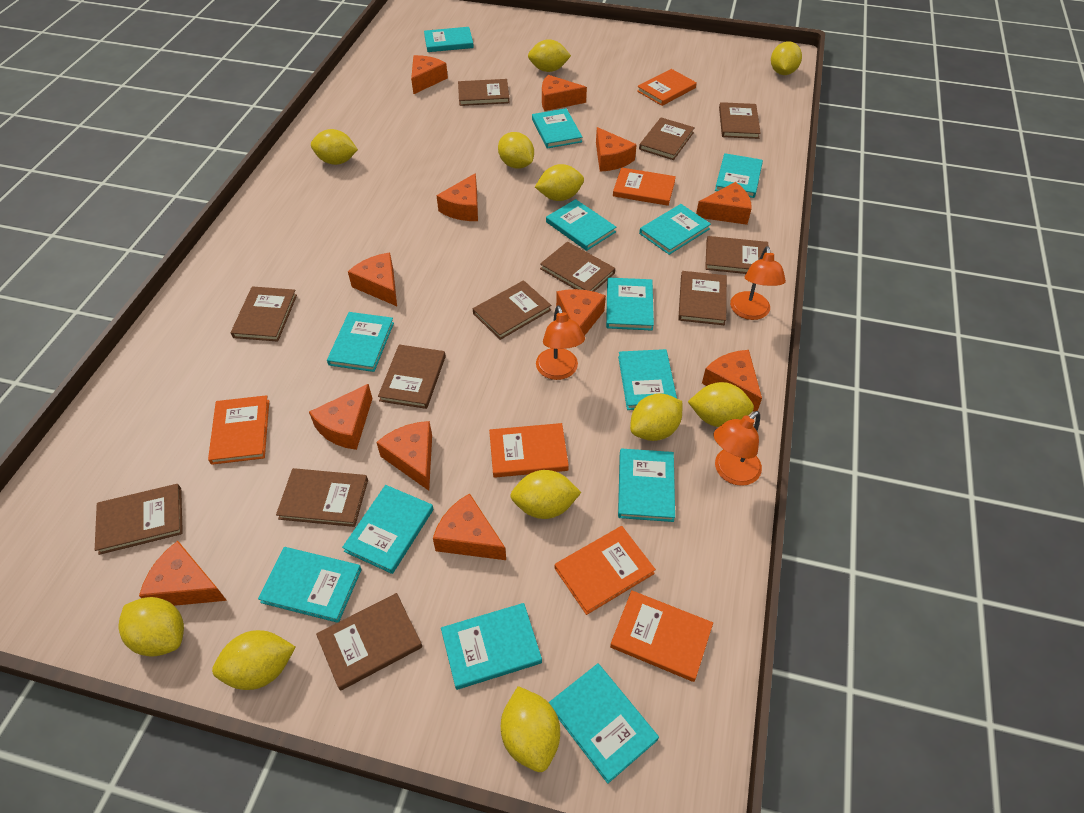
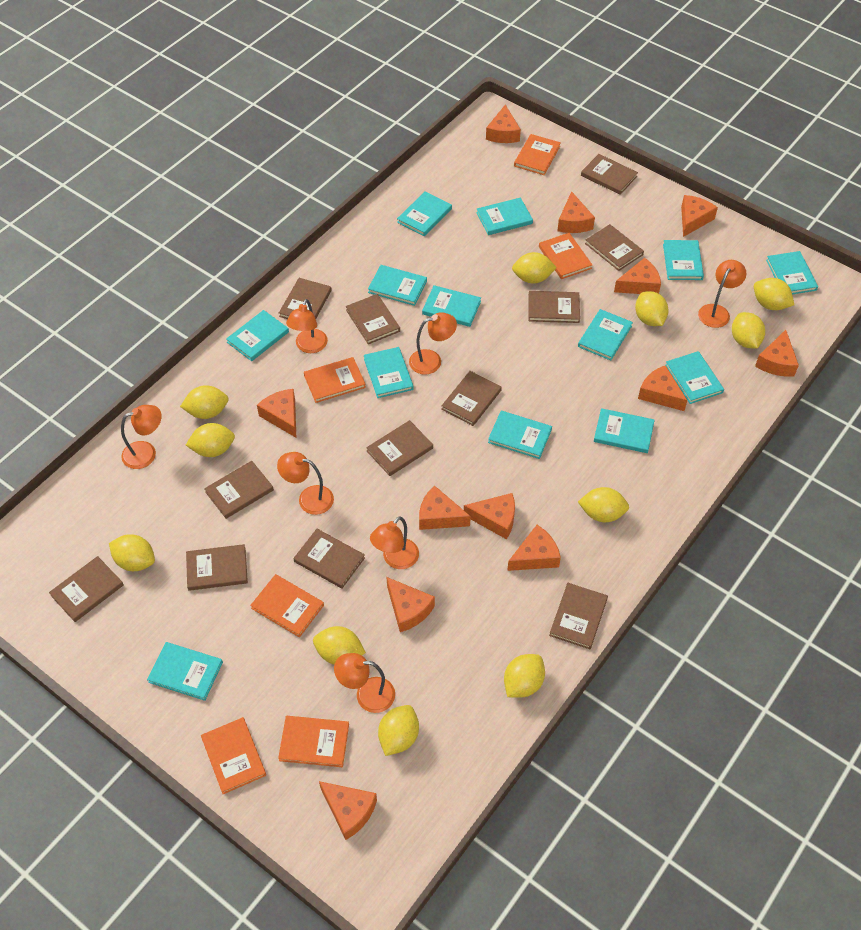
orange lamp: [536,305,585,380] [714,411,762,486] [730,246,786,320] = 3 -> [121,405,162,469] [277,452,334,515] [286,299,328,353] [334,653,395,713] [370,516,419,569] [409,312,457,375] [698,260,746,328] = 7

